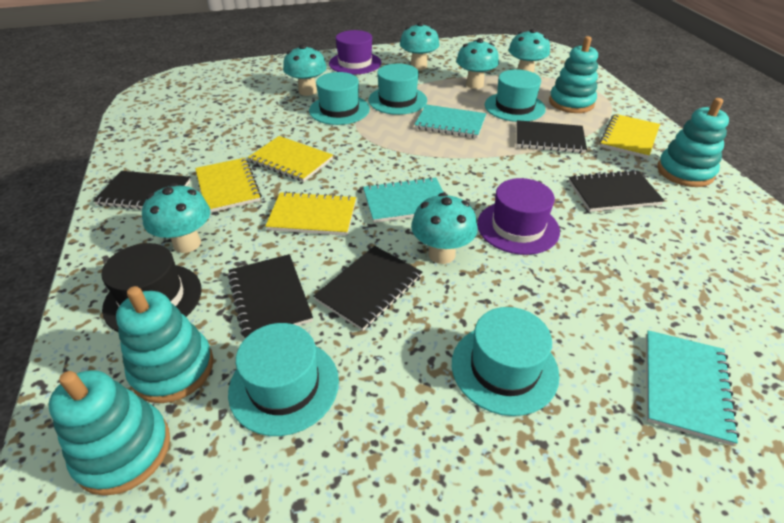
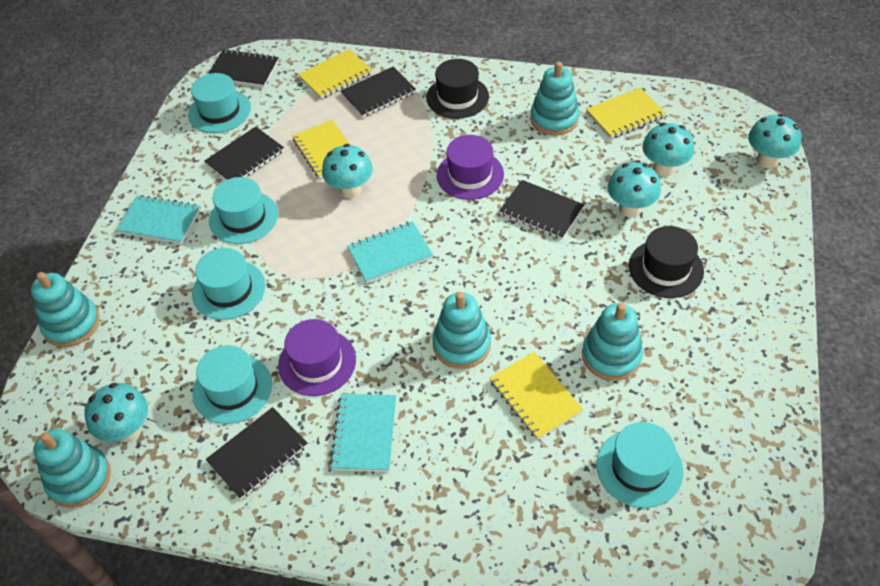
black hat: [101,243,201,332] = 1 -> [426,59,489,119] [629,226,704,298] = 2
turquoise mushroom: [142,183,210,253] [283,44,327,96] [400,22,439,70] [411,193,477,264] [456,38,499,89] [509,29,550,73] = 6 -> [85,383,148,442] [322,144,373,198] [608,163,661,217] [642,123,694,177] [748,114,801,169] = 5
turquoise stacking toy: [48,370,170,496] [116,286,213,403] [549,36,598,113] [657,98,729,187] = 4 -> [31,272,100,347] [33,429,111,508] [432,292,491,369] [530,62,580,136] [582,303,643,381] = 5

